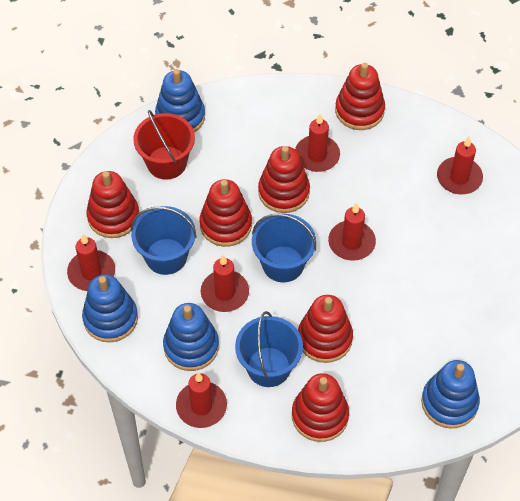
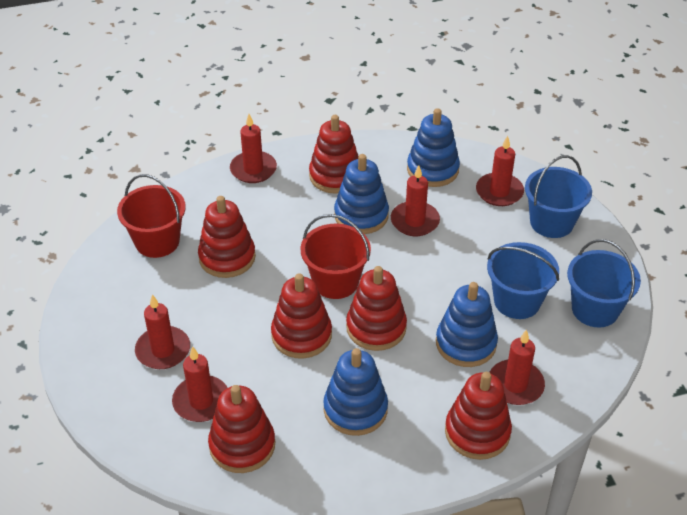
red bucket: [133,110,195,180] = 1 -> [117,174,186,258] [300,214,371,299] = 2

